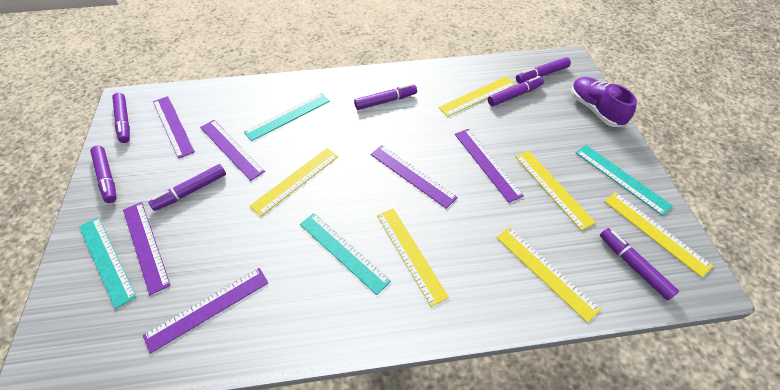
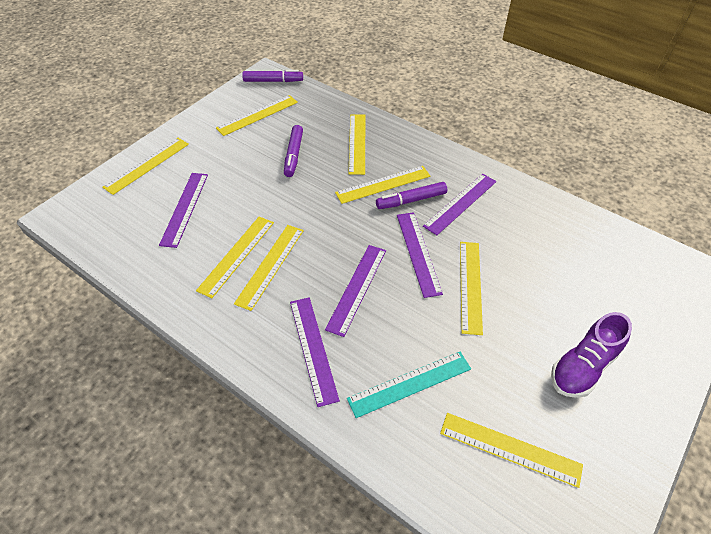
purple marker: [90,146,117,203] [112,93,130,143] [148,164,226,211] [354,84,417,110] [488,76,544,106] [516,57,571,83] [600,228,679,300] = 7 -> [242,70,303,82] [284,125,303,177] [376,182,447,209] = 3
purple ruler: [123,202,171,295] [143,268,268,354] [153,96,195,159] [200,120,265,181] [370,145,458,209] [455,129,524,203] = 6 -> [159,173,208,248] [290,297,340,407] [325,245,386,337] [397,212,443,298] [423,174,496,235] = 5
turquoise ruler: [79,217,137,309] [244,93,330,141] [300,213,391,295] [576,145,673,216] = 4 -> [347,352,471,418] = 1
yellow ruler: [249,148,338,217] [377,208,449,307] [438,76,516,117] [496,227,601,323] [515,151,596,231] [604,192,713,277] = 6 -> [103,138,189,195] [196,216,274,298] [216,95,298,136] [234,225,304,311] [335,166,430,204] [348,114,365,175] [440,413,583,488] [460,242,483,335] = 8

